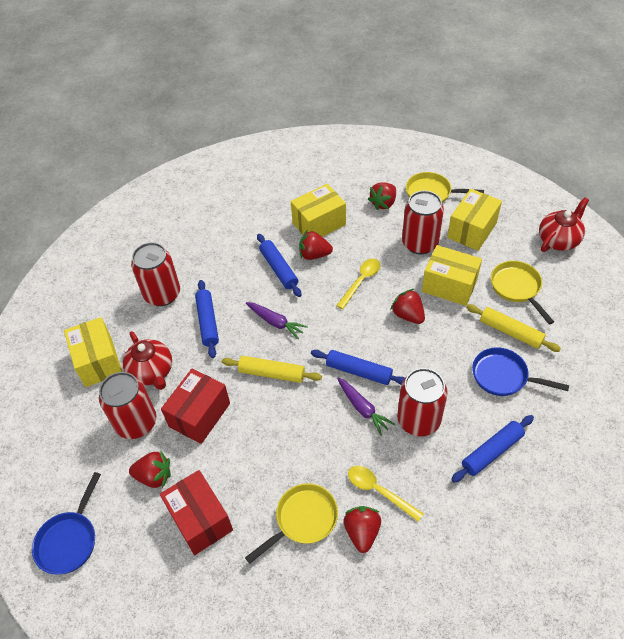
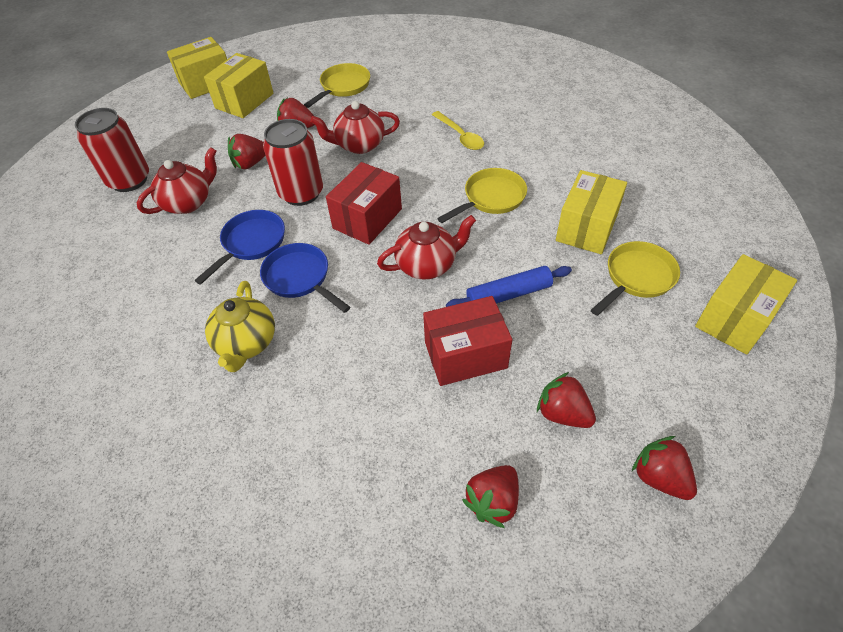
blue rolling pin: [195,280,219,358] [257,234,301,297] [311,350,405,385] [451,415,534,483] = 4 -> [446,266,572,307] = 1
purple carrot: [246,302,308,339] [337,378,395,436] = 2 -> none = 0
red can: [99,372,156,439] [131,242,180,306] [397,368,448,436] [402,191,444,254] = 4 -> [75,108,149,192] [263,119,323,206] = 2
red teapot: [123,331,172,390] [539,197,589,252] = 2 -> [137,147,217,214] [310,101,400,154] [377,215,476,279] = 3
yellow rolling pin: [222,356,322,383] [466,304,561,352] = 2 -> none = 0
yellow spoon: [336,259,381,309] [348,466,424,522] = 2 -> [432,111,484,150] = 1
yellow teapot: none = 0 -> [205,281,275,372] = 1

